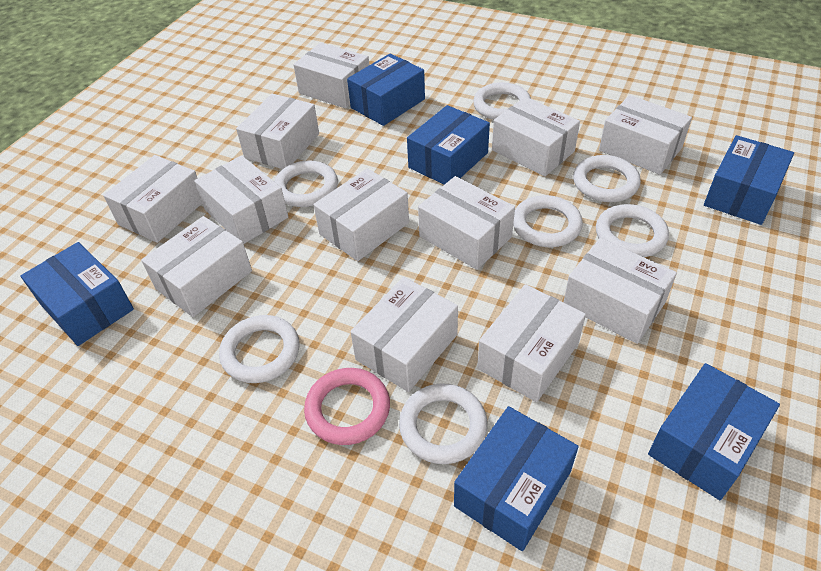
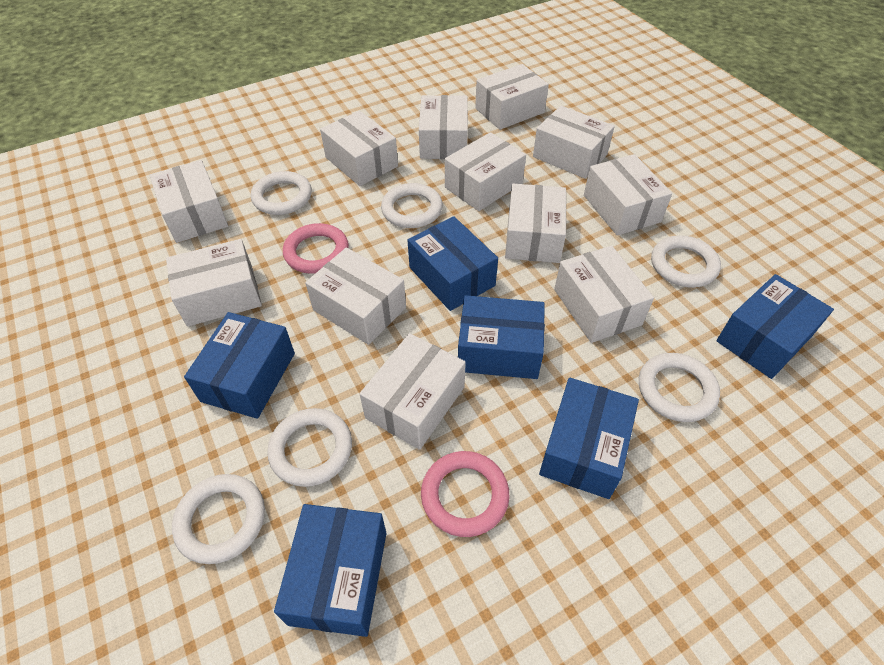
pink ring: [304,368,390,445] = 1 -> [283,223,349,274] [421,451,510,537] = 2
white ring: [219,315,299,383] [274,160,338,207] [399,383,487,464] [473,82,531,120] [513,195,583,247] [573,155,641,202] [596,204,669,257] = 7 -> [172,474,265,564] [251,171,312,215] [267,408,352,487] [381,183,443,228] [639,353,720,422] [651,235,721,288] = 6

